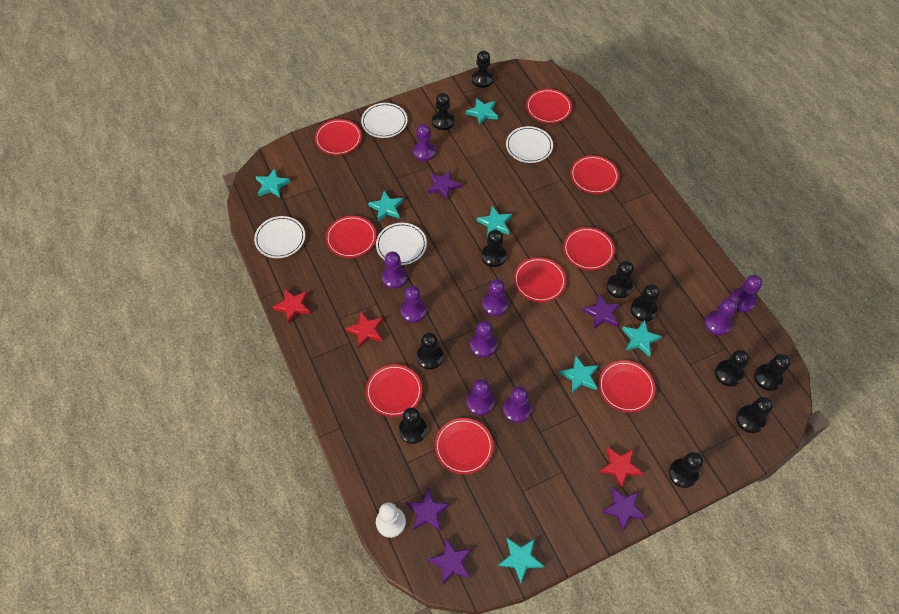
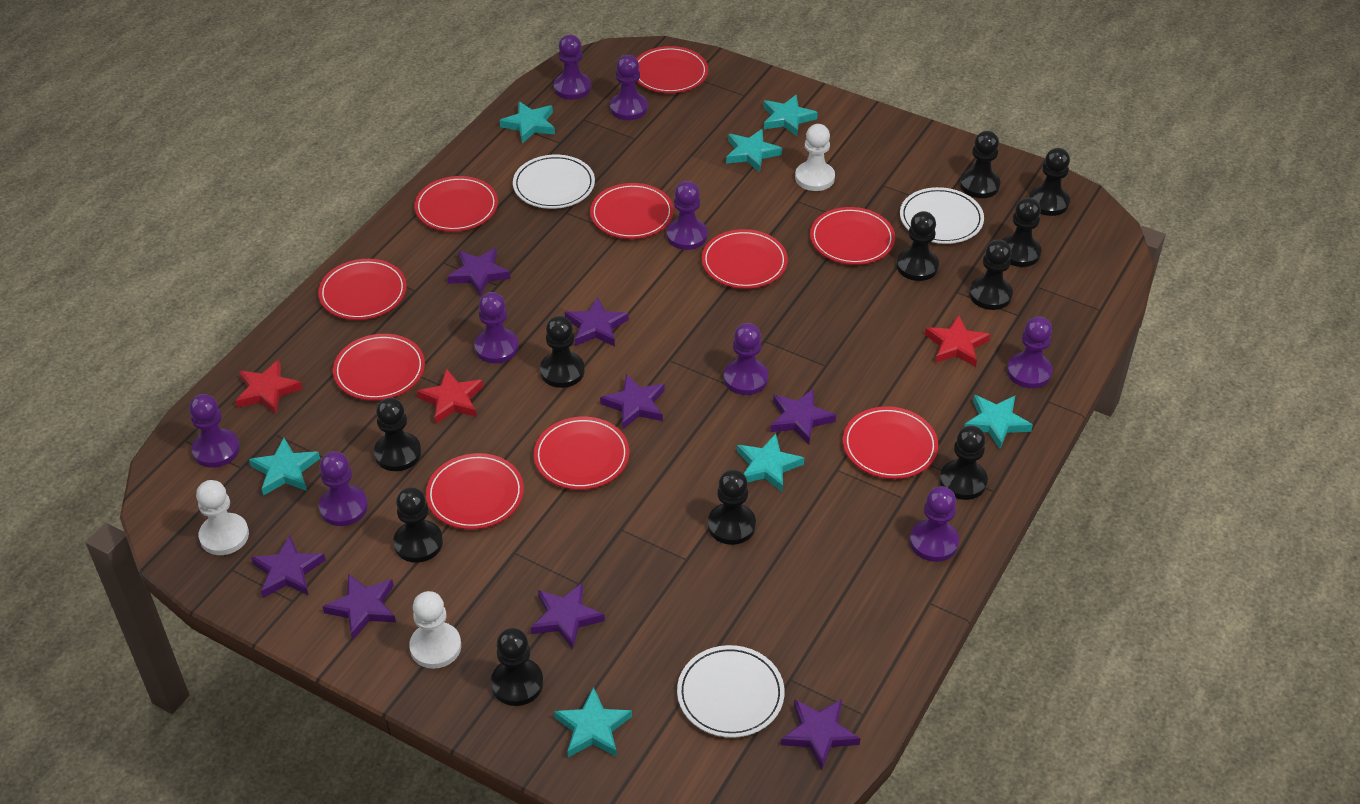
purple star: [406,488,450,531] [427,170,462,201] [428,538,472,585] [582,294,620,329] [601,487,646,532] = 5 -> [251,535,326,598] [323,574,396,640] [447,248,511,296] [531,582,605,649] [565,297,629,346] [600,374,665,429] [770,389,836,444] [781,699,860,770] = 8
red plate: [315,119,362,155] [326,216,376,258] [366,364,422,417] [435,418,493,474] [514,257,566,302] [526,89,572,123] [563,227,615,270] [570,155,619,194] [598,360,655,413] = 9 -> [318,259,407,320] [333,334,425,400] [414,176,498,232] [426,453,524,529] [534,417,629,490] [590,183,674,239] [636,46,708,93] [702,229,788,289] [810,207,895,265] [843,406,938,479] = 10
white pawn: [376,502,406,538] = 1 -> [196,480,249,555] [409,591,461,669] [795,124,835,191] = 3
white plate: [254,216,305,258] [361,103,408,138] [376,223,427,265] [506,126,553,163] = 4 -> [513,155,595,209] [677,645,785,738] [900,187,984,244] = 3

